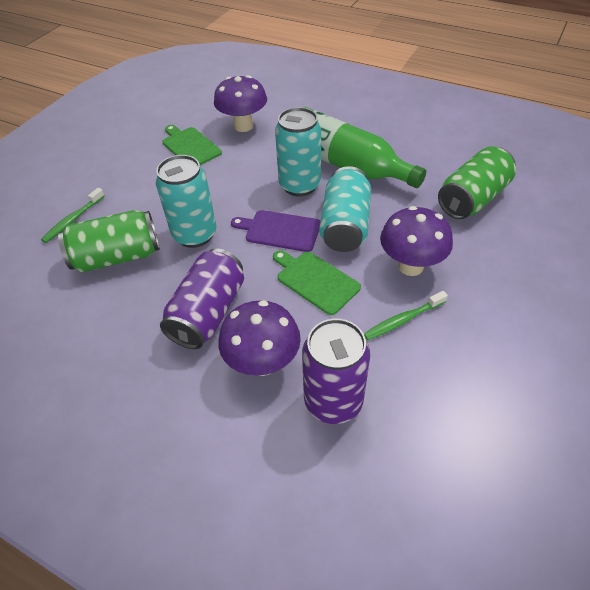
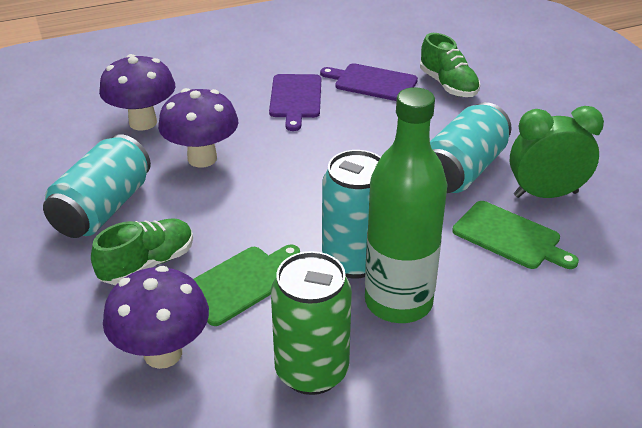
green can: [58,210,160,272] [438,146,516,219] = 2 -> [271,251,352,395] = 1
green clock: none = 0 -> [509,106,604,198] = 1
green shoe: none = 0 -> [91,218,193,285] [420,33,480,97] = 2
green toothbrush: [41,188,105,243] [364,291,448,340] = 2 -> none = 0
purple can: [160,248,244,349] [302,319,370,424] = 2 -> none = 0
purple cutting board: [231,210,320,252] = 1 -> [269,74,321,131] [320,63,418,101] = 2

